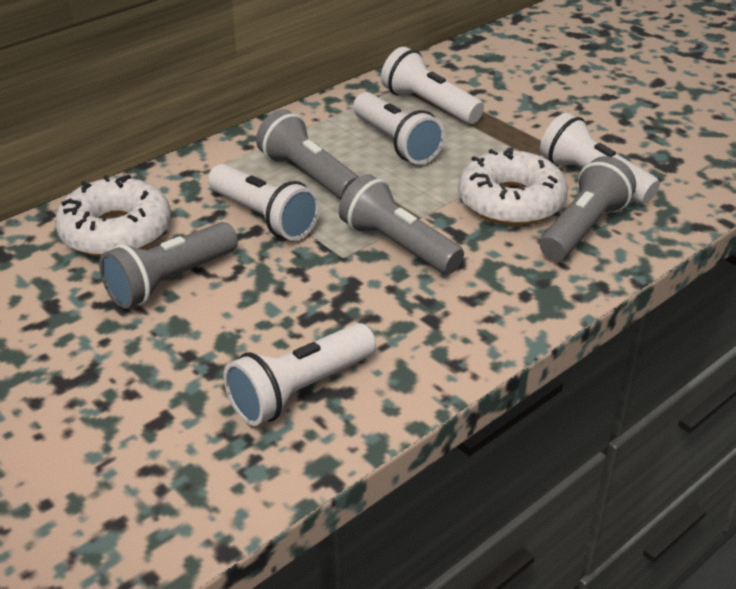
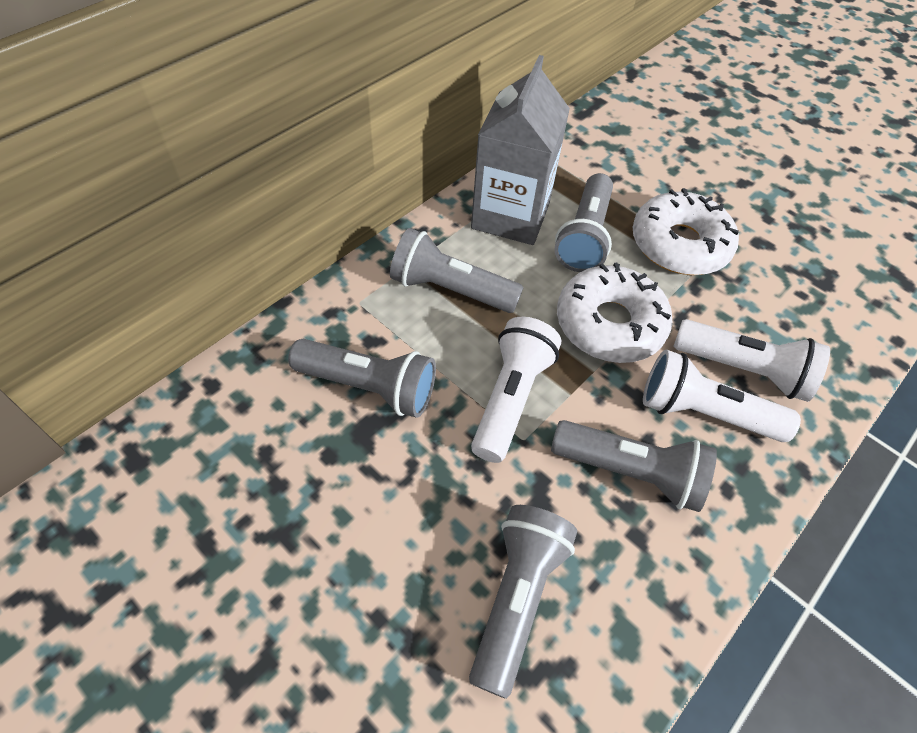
grey carton: none = 0 -> [471,55,570,245] = 1
grey flashlight: [99,222,238,309] [256,109,359,199] [339,174,464,274] [540,156,636,261] = 4 -> [288,339,436,418] [390,228,524,313] [469,505,577,699] [551,420,717,512] [554,173,613,272] = 5
white flashlight: [208,164,320,241] [223,323,376,426] [353,92,445,164] [381,47,484,124] [540,113,660,204] = 5 -> [471,317,561,463] [643,349,801,442] [673,319,830,402] = 3

